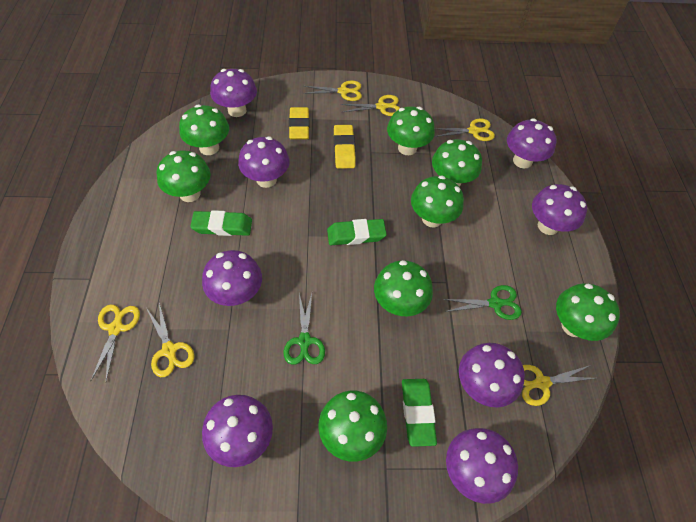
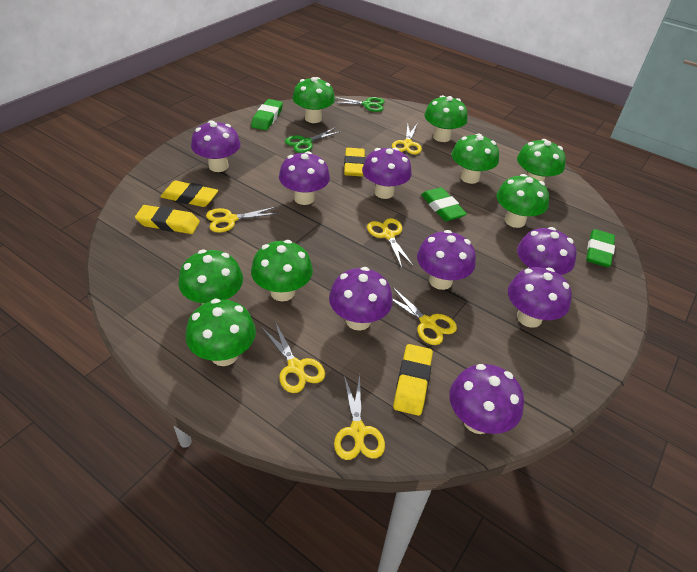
yellow eraser: [289,107,310,140] [334,125,356,168] = 2 -> [135,205,200,234] [160,180,218,207] [344,148,365,177] [393,344,433,416] = 4

